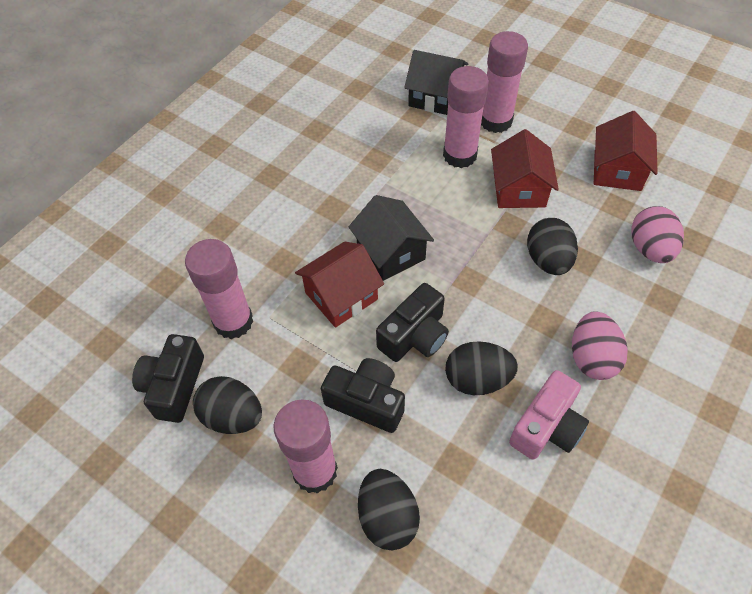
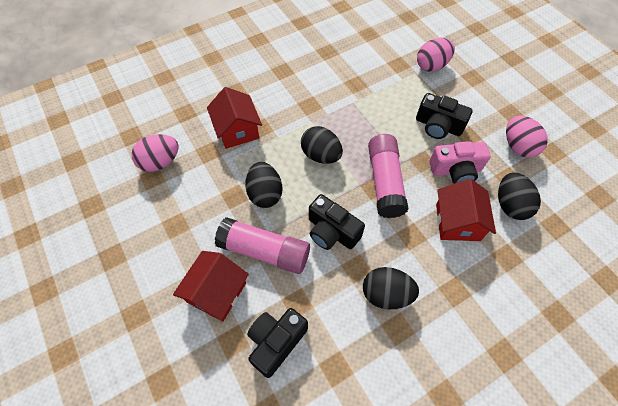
black house: [349,195,434,281] [404,50,469,115] = 2 -> none = 0
pink egg: [572,311,628,380] [631,206,684,263] = 2 -> [131,134,179,172] [417,38,455,72] [506,115,548,158] = 3
pink glue stick: [185,239,253,339] [273,399,338,494] [443,66,489,168] [481,31,528,133] = 4 -> [215,217,310,274] [368,134,408,218] = 2

